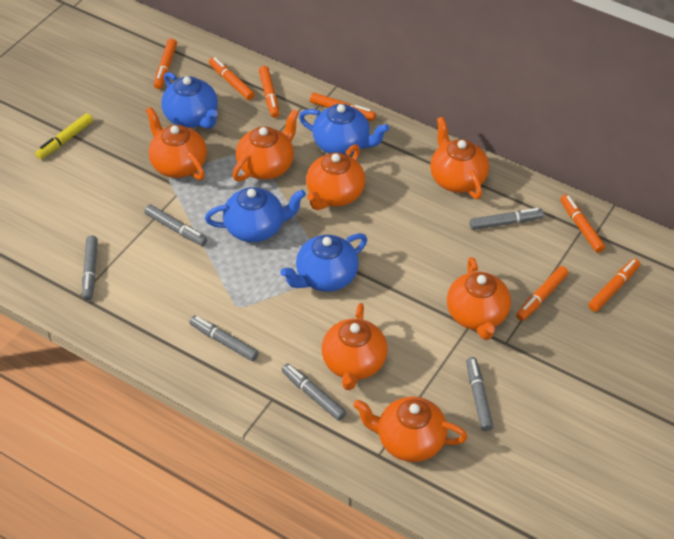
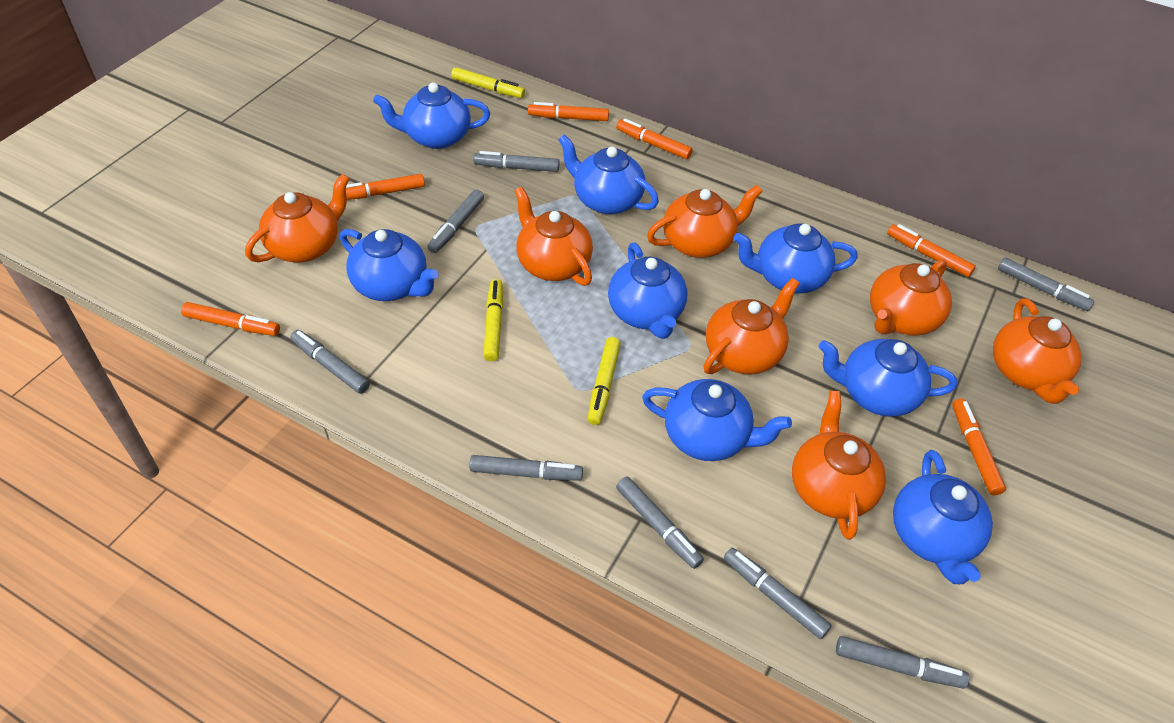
blue teapot: [161,72,218,129] [205,187,306,242] [280,233,367,292] [299,104,389,155] = 4 -> [340,229,439,301] [373,82,490,149] [558,134,659,214] [608,243,687,339] [642,379,792,461] [733,223,858,294] [819,339,957,417] [893,450,993,584] = 8
grey marker: [82,235,98,301] [144,205,207,246] [189,315,259,361] [282,363,346,421] [466,357,493,431] [470,208,544,230] = 6 -> [290,330,370,394] [427,189,484,253] [469,455,583,481] [473,151,560,172] [616,477,704,569] [724,548,832,639] [836,636,969,689] [998,258,1094,311] = 8
orange marker: [154,39,177,89] [209,57,255,100] [259,66,280,118] [310,93,376,121] [516,266,568,321] [560,194,605,253] [588,259,640,312] = 7 -> [181,302,280,336] [346,174,425,200] [528,102,609,121] [616,119,693,159] [887,224,976,277] [952,399,1006,495] = 6
yellow marker: [35,113,93,159] = 1 -> [451,67,525,98] [483,279,503,361] [588,337,621,425] = 3

